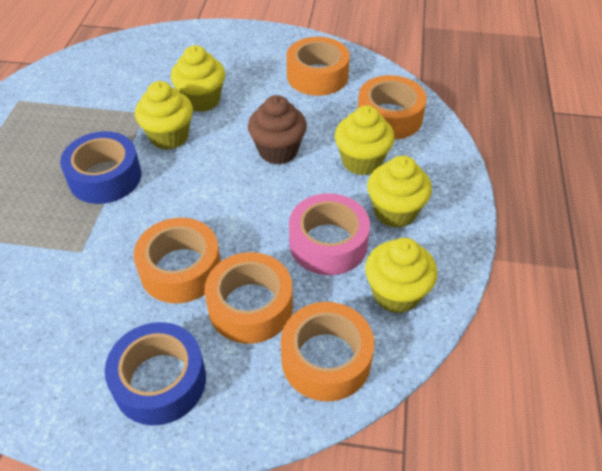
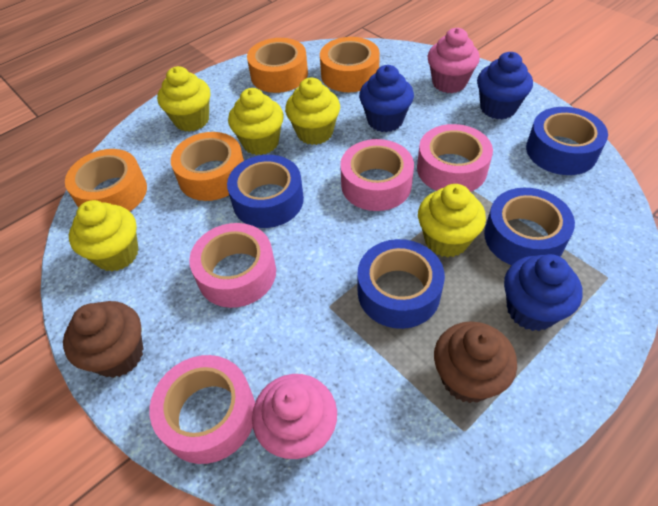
blue cupcake: none = 0 -> [359,65,414,132] [477,52,533,119] [504,254,583,331] = 3
blue tape: [60,131,142,204] [105,322,206,426] = 2 -> [227,155,304,228] [357,239,445,329] [484,188,575,265] [526,107,608,175] = 4
brown cupcake: [248,95,307,165] = 1 -> [63,301,143,378] [434,321,517,403] = 2
orange tape: [133,218,221,303] [204,252,293,344] [281,302,374,402] [286,37,350,96] [358,75,427,140] = 5 -> [65,149,147,212] [171,132,244,201] [247,38,308,93] [320,37,380,92] = 4
pink cupcake: none = 0 -> [252,374,337,459] [428,28,480,93] = 2
pink tape: [289,193,370,275] = 1 -> [150,355,255,464] [189,223,276,308] [340,139,414,211] [417,124,493,192] = 4

